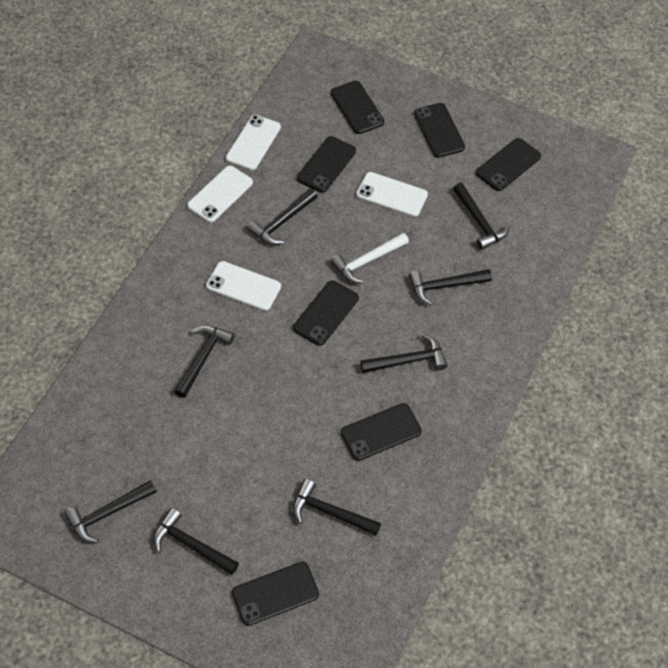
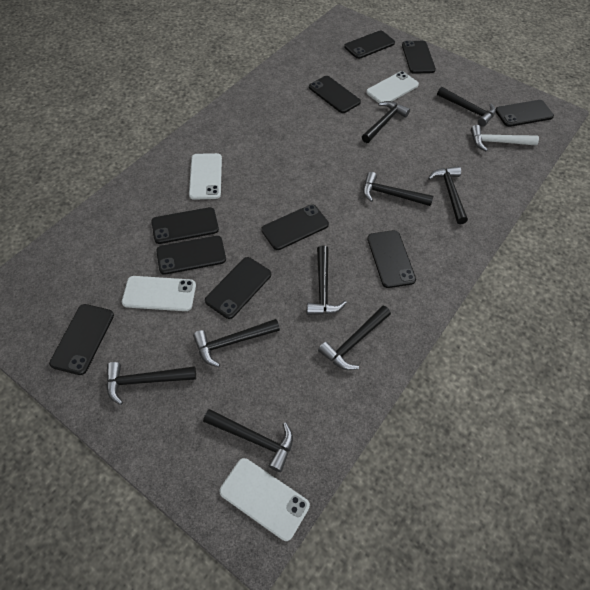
black hammer: [64,480,157,543] [153,508,239,575] [174,325,235,398] [247,188,318,245] [293,479,381,536] [361,334,448,373] [409,269,492,306] [453,183,510,250] = 8 -> [106,362,196,405] [193,319,280,367] [203,409,293,472] [307,245,347,315] [318,306,391,370] [362,101,410,143] [363,172,433,206] [428,166,468,224] [437,86,496,127] = 9
black phone: [232,562,319,626] [293,280,359,346] [297,136,356,193] [331,81,384,134] [341,403,421,461] [414,103,465,158] [476,138,541,191] = 7 -> [49,304,114,375] [151,207,219,244] [156,236,226,275] [205,257,271,319] [261,204,329,250] [309,76,361,113] [344,30,395,59] [367,230,416,288] [402,41,436,74] [496,100,554,127] = 10

